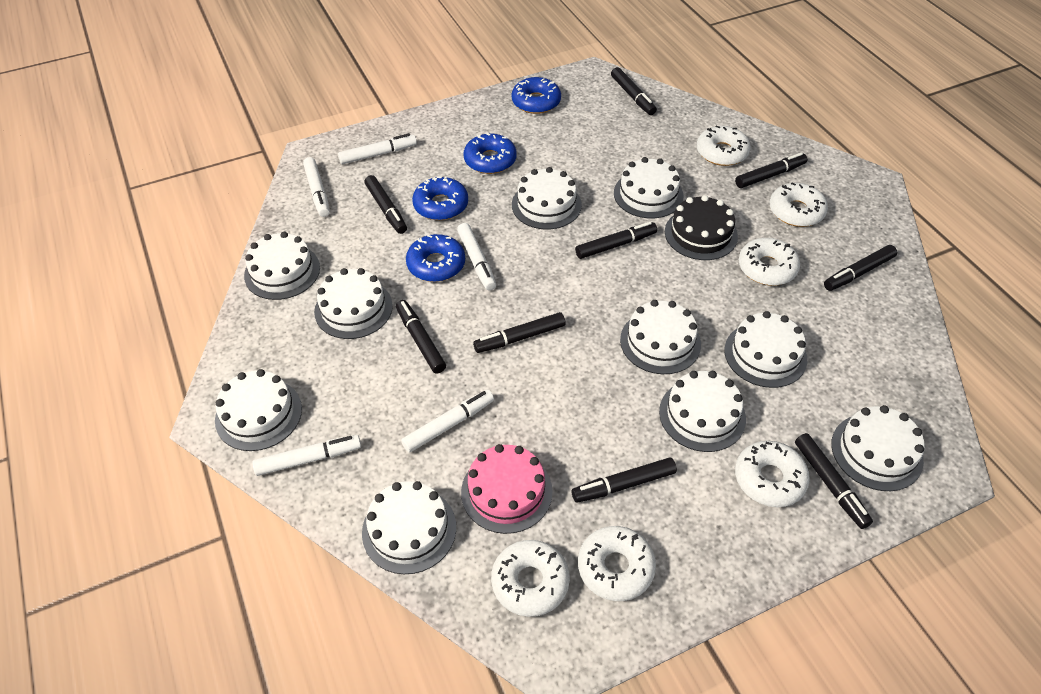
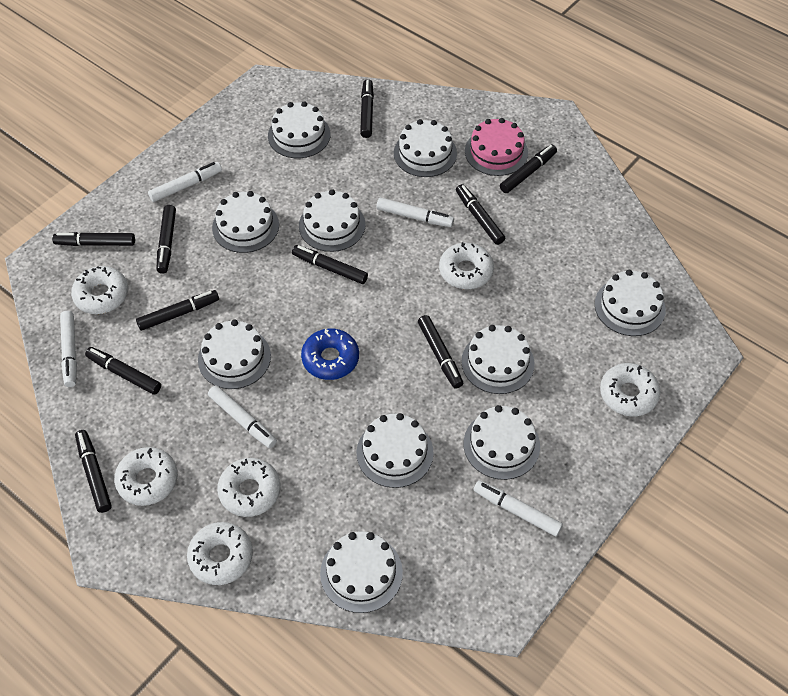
black cake: [665,195,738,260] = 1 -> none = 0
black marker: [364,175,407,234] [396,300,446,373] [473,312,566,353] [572,458,677,503] [575,222,657,259] [611,67,657,115] [735,152,808,188] [795,433,873,529] [824,245,897,291] = 9 -> [52,232,135,246] [75,430,112,513] [85,347,161,395] [136,290,219,331] [157,205,176,274] [292,245,368,284] [360,79,374,138] [418,315,463,389] [456,184,505,245] [500,145,557,193] = 10
blue donut: [406,234,465,282] [412,176,468,220] [463,133,517,174] [511,77,561,114] = 4 -> [301,328,359,380] = 1

